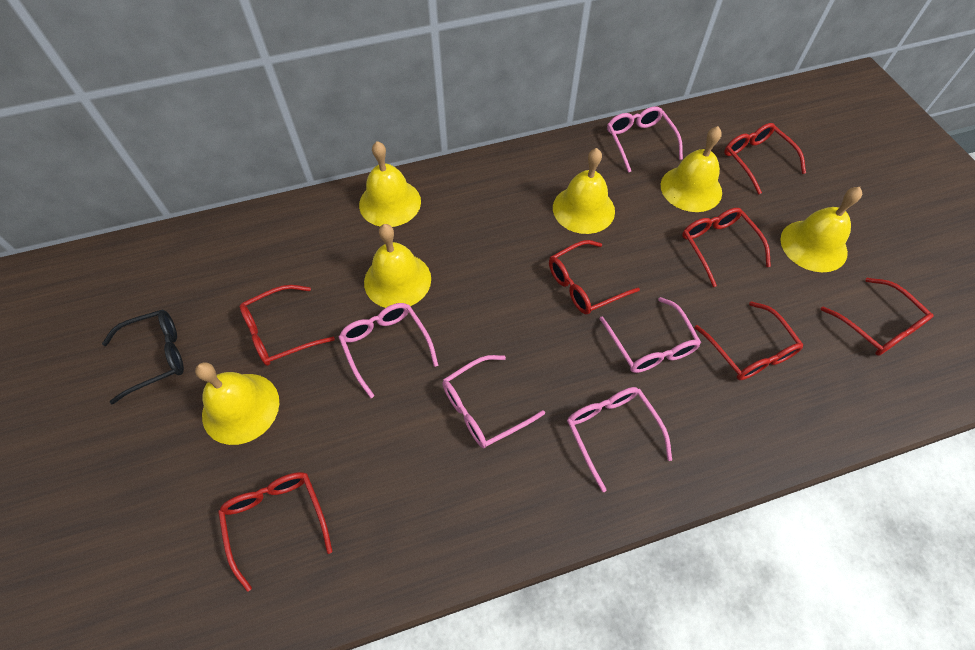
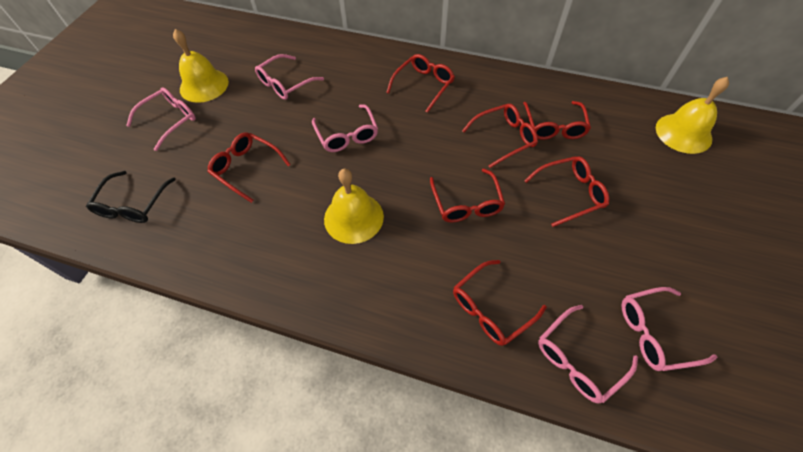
yellow bell: [195,362,279,445] [359,141,421,227] [364,224,431,308] [553,148,615,234] [661,126,722,212] [780,187,862,272] = 6 -> [173,29,229,103] [324,169,384,244] [656,77,729,154] = 3

